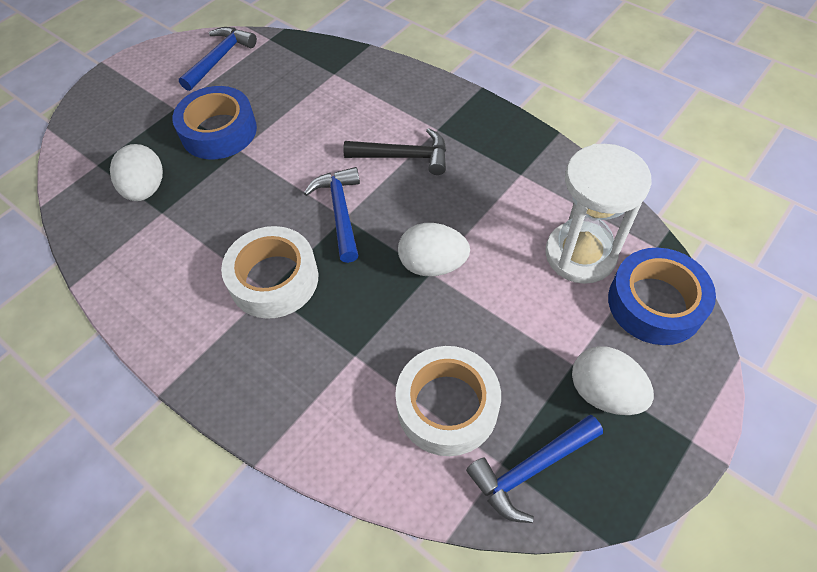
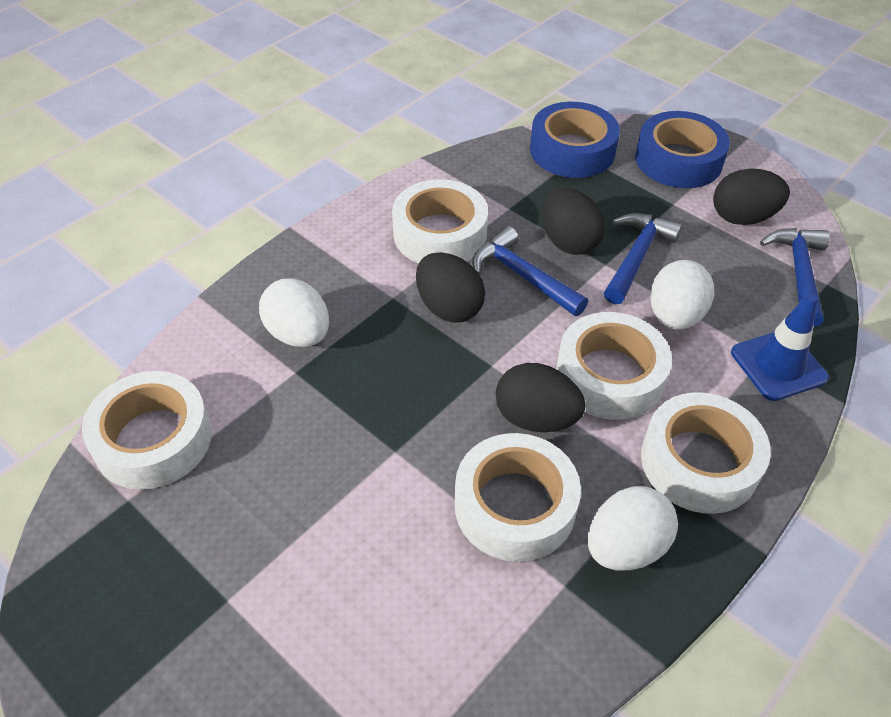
black egg: none = 0 -> [416,252,485,323] [496,363,586,432] [542,188,605,255] [713,169,790,225] = 4
black hammer: [343,128,446,175] = 1 -> none = 0
blue traffic cone: none = 0 -> [731,293,829,401] = 1
white hourglass: [545,144,652,284] = 1 -> none = 0
white tape: [221,226,318,319] [395,346,501,456] = 2 -> [82,371,212,490] [392,179,488,263] [455,433,581,562] [556,312,672,420] [641,392,771,514] = 5

